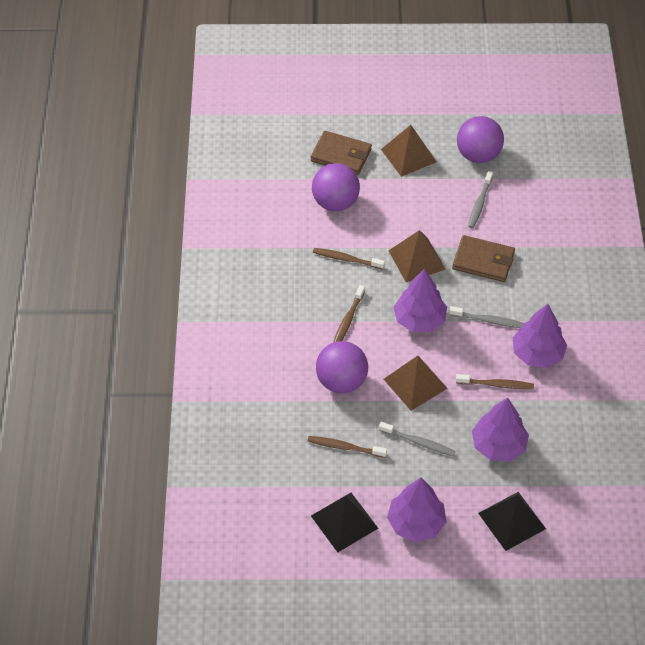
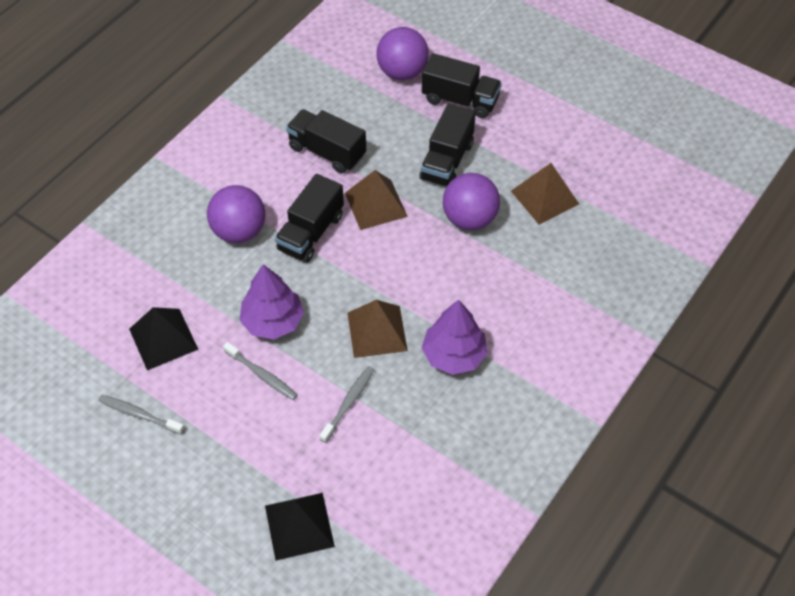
black truck: none = 0 -> [275,174,344,263] [286,109,366,173] [420,103,476,186] [422,53,502,118] = 4
brown toothbrush: [308,436,387,458] [313,248,385,269] [333,285,365,343] [456,374,534,389] = 4 -> none = 0
brown wallet: [311,131,372,175] [452,235,515,282] = 2 -> none = 0
purple tree: [387,478,446,542] [393,269,447,332] [472,397,529,461] [512,304,567,368] = 4 -> [239,264,304,339] [422,300,488,375] = 2

